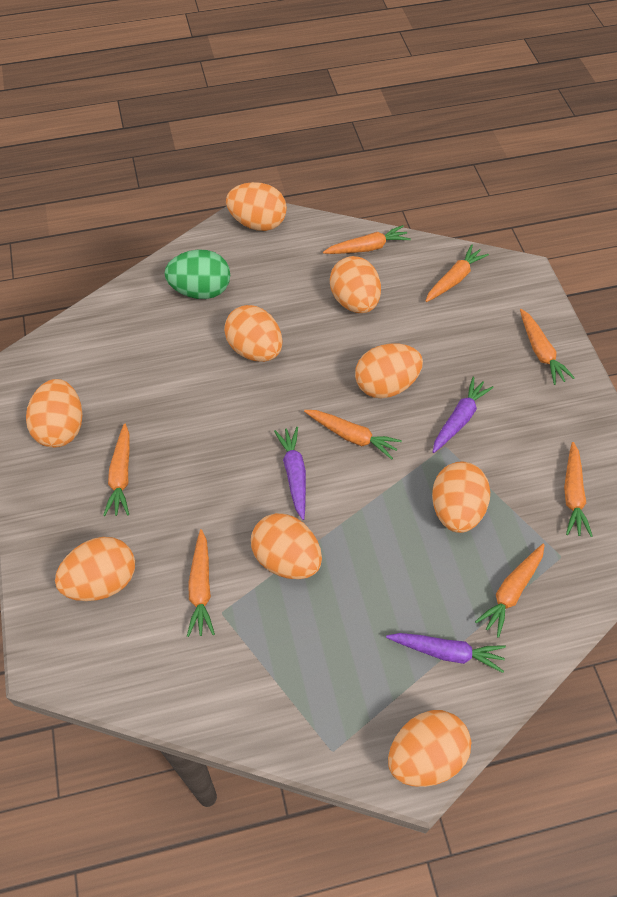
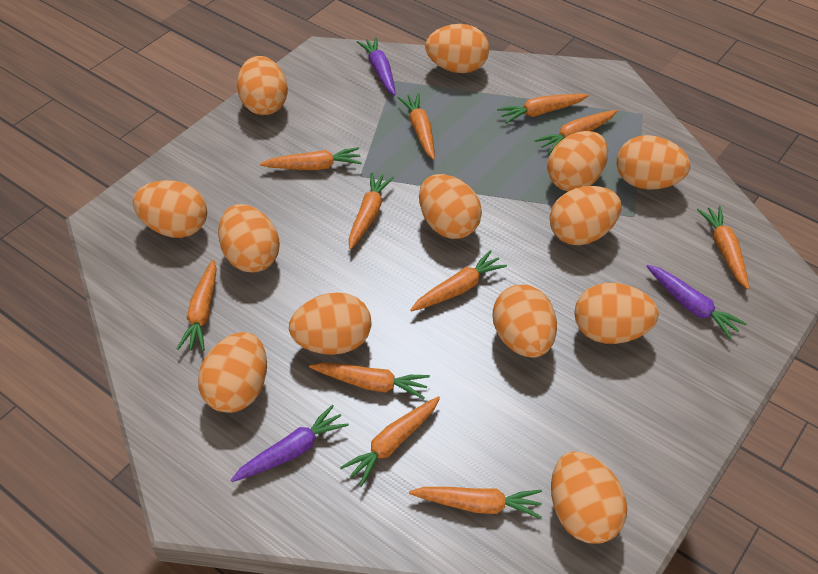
green egg: [164,249,230,299] = 1 -> none = 0
orange carrot: [103,424,130,516] [187,529,215,637] [304,410,402,459] [323,225,411,254] [425,245,489,302] [475,544,545,638] [520,309,575,385] [564,442,593,537] = 8 -> [177,260,217,351] [260,147,362,170] [309,362,430,399] [340,396,440,487] [349,172,394,250] [398,93,435,160] [409,487,542,519] [410,250,507,311] [497,94,589,123] [534,110,617,154] [697,206,749,289] = 11
orange egg: [26,379,83,448] [55,537,135,601] [224,305,283,362] [226,182,287,231] [251,513,322,579] [330,256,381,313] [355,343,423,398] [388,710,471,787] [432,462,490,533] = 9 -> [133,180,207,238] [198,332,267,413] [218,204,280,273] [237,56,288,115] [289,292,371,355] [419,174,482,239] [425,24,489,73] [493,284,557,358] [547,131,608,191] [550,186,621,245] [551,452,627,544] [574,283,659,344] [617,135,690,190] = 13

